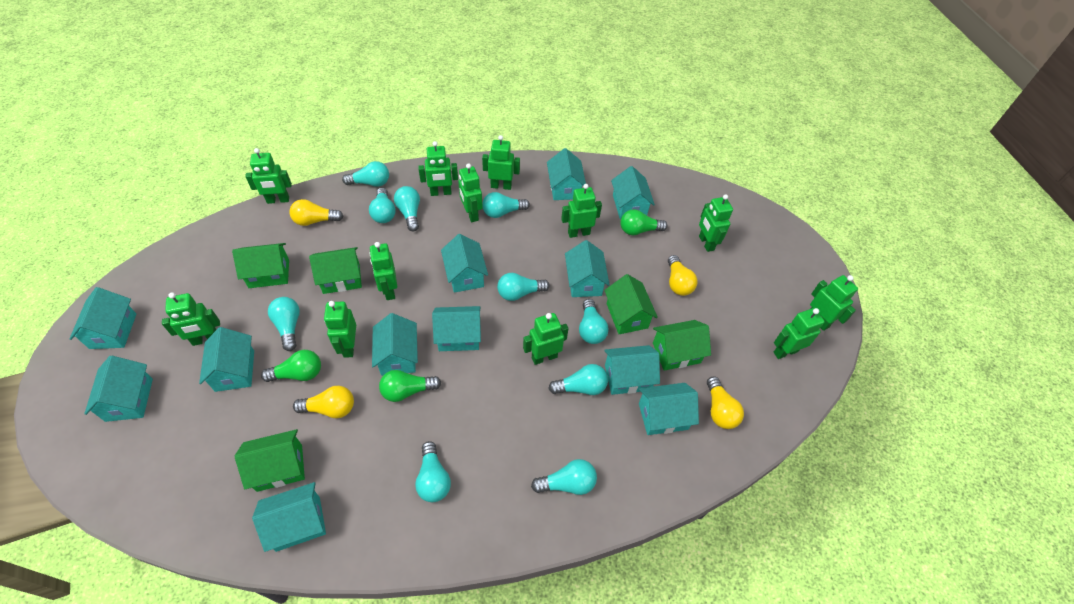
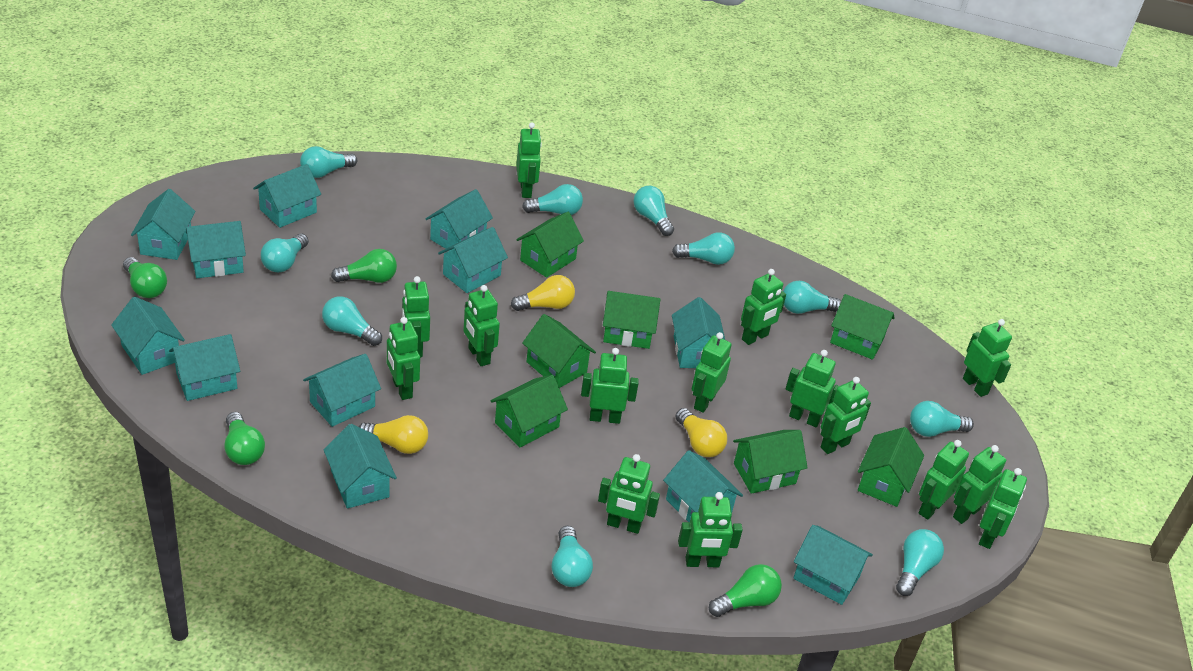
green house: [232,243,289,288] [235,429,305,492] [309,247,362,294] [604,274,658,334] [653,320,711,371] = 5 -> [491,375,568,448] [516,212,584,278] [522,314,596,388] [603,291,661,349] [733,430,808,494] [830,294,895,360] [858,427,924,507] = 7
green light bulb: [261,350,321,382] [379,370,441,402] [620,209,668,236] = 3 -> [123,257,167,298] [225,412,265,465] [331,249,397,283] [709,564,782,617] = 4
green robot: [162,292,220,346] [245,148,292,204] [324,301,356,358] [369,242,397,300] [418,141,458,196] [458,163,483,222] [482,135,520,190] [523,313,568,365] [561,184,602,238] [699,194,733,252] [773,308,825,359] [810,275,858,331] = 12 -> [387,317,420,400] [402,276,430,358] [463,285,500,366] [516,122,542,198] [581,348,639,424] [598,454,660,534] [678,492,743,567] [692,332,732,413] [741,269,786,345] [786,350,839,427] [821,377,871,454] [919,440,969,520] [953,445,1006,524] [963,319,1012,397] [979,468,1027,549] = 15
yellow light bulb: [289,199,343,226] [293,386,354,419] [668,255,698,296] [707,377,744,429] = 4 -> [359,415,428,454] [511,275,575,311] [675,408,727,457] = 3

